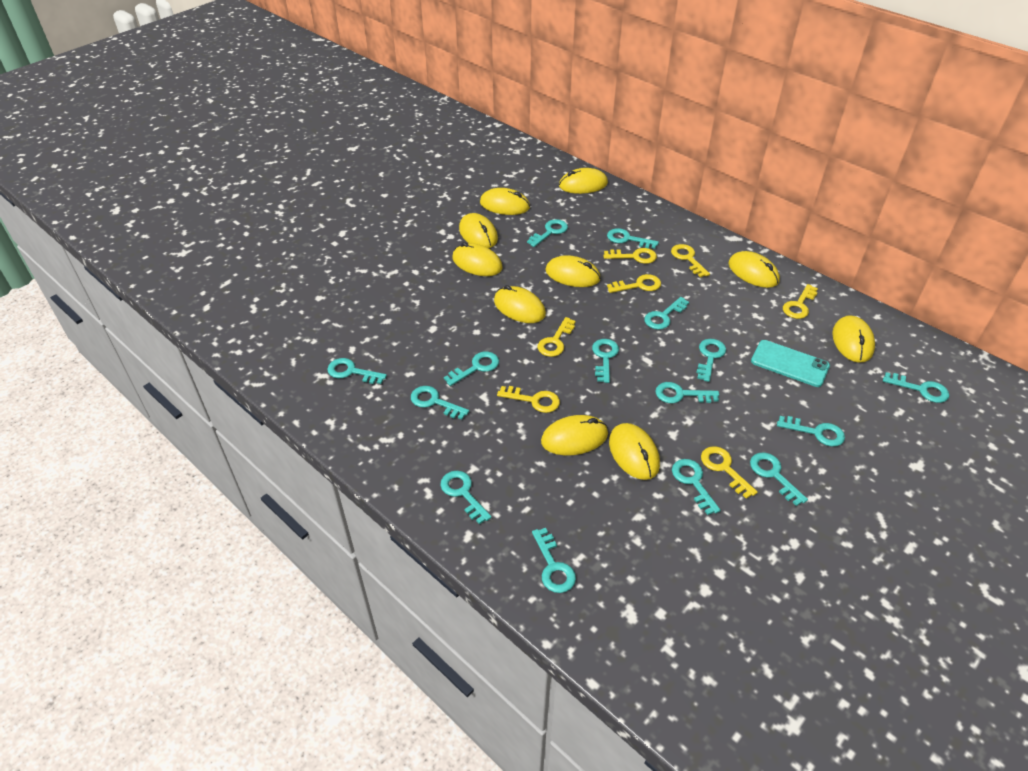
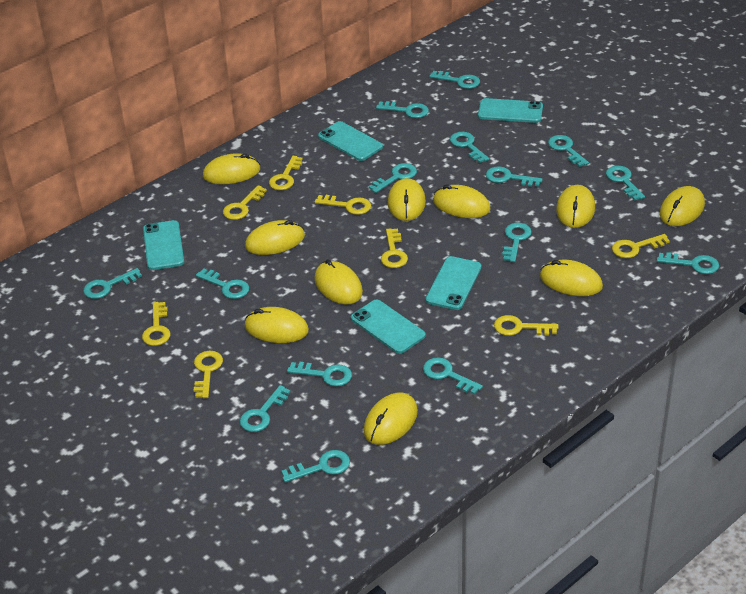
turquoise phone: [751,340,830,387] = 1 -> [143,220,184,270] [318,121,383,161] [351,300,426,354] [426,256,482,310] [478,98,543,123] = 5
yellow key: [497,386,560,413] [537,317,576,357] [603,248,657,264] [607,274,661,293] [671,244,710,278] [701,446,758,499] [783,284,818,319] = 7 -> [142,302,171,346] [194,351,223,398] [223,185,267,220] [269,156,303,190] [315,195,371,215] [381,228,408,268] [494,315,558,336] [612,234,670,258] = 8

